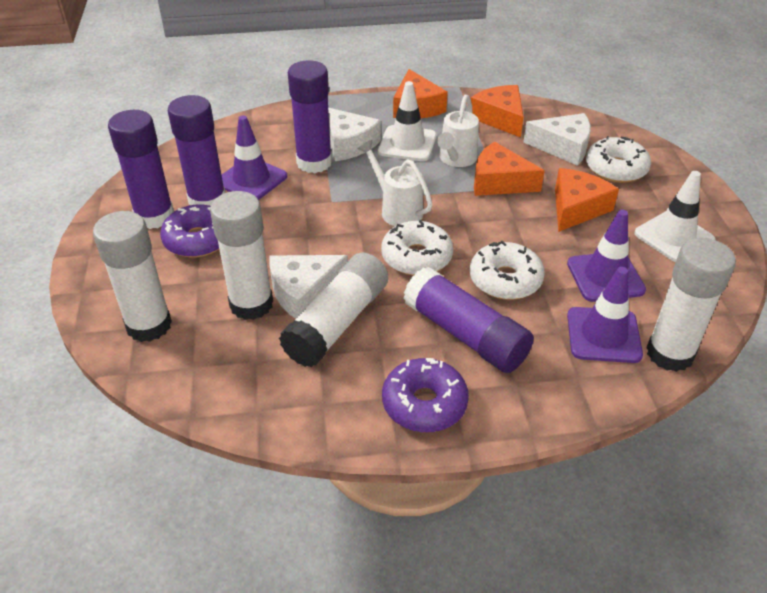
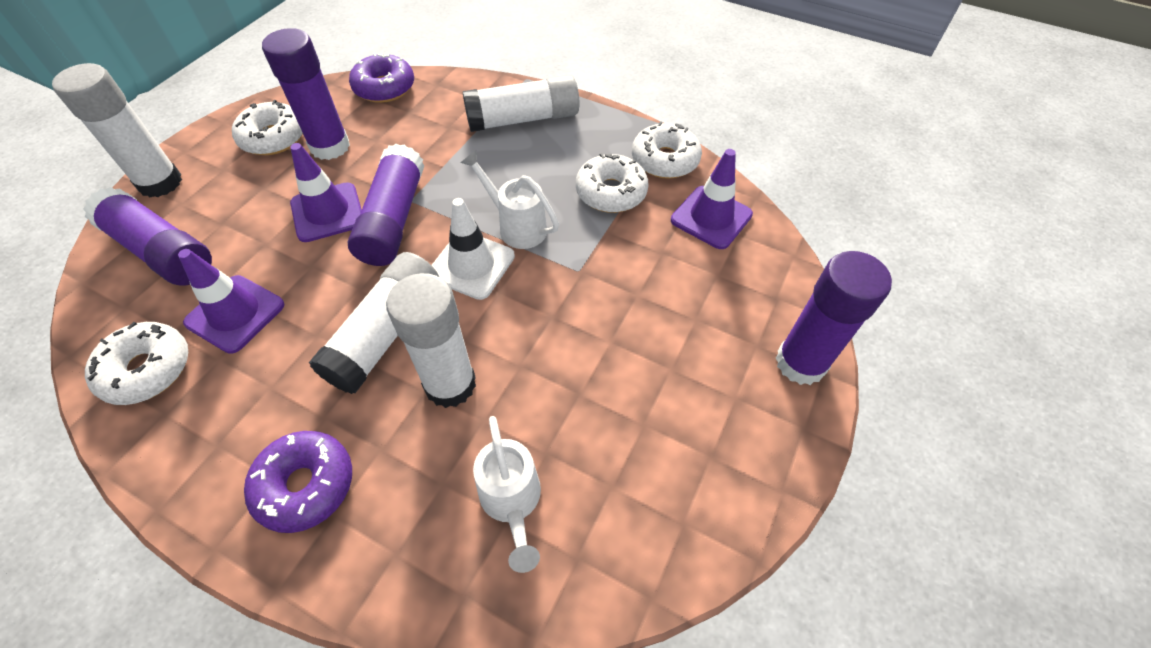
orange cheese: [393,69,448,118] [470,85,524,137] [474,142,545,196] [555,168,619,232] = 4 -> none = 0
white cheese: [270,255,348,319] [328,108,381,161] [523,113,591,166] = 3 -> none = 0
white donut: [381,220,453,276] [470,240,545,300] [586,136,651,183] = 3 -> [85,322,188,405] [232,100,303,155] [576,153,649,213] [632,121,702,178] = 4
white traffic cone: [378,81,437,161] [634,171,716,262] = 2 -> [432,198,515,300] = 1

